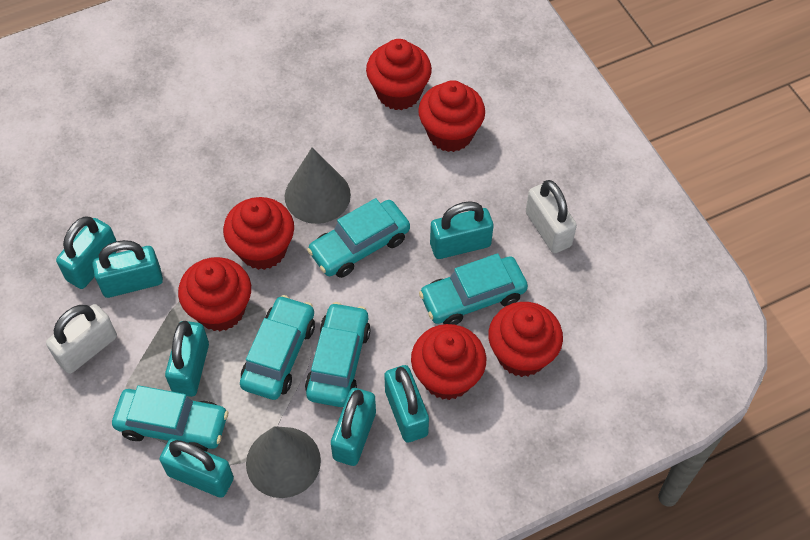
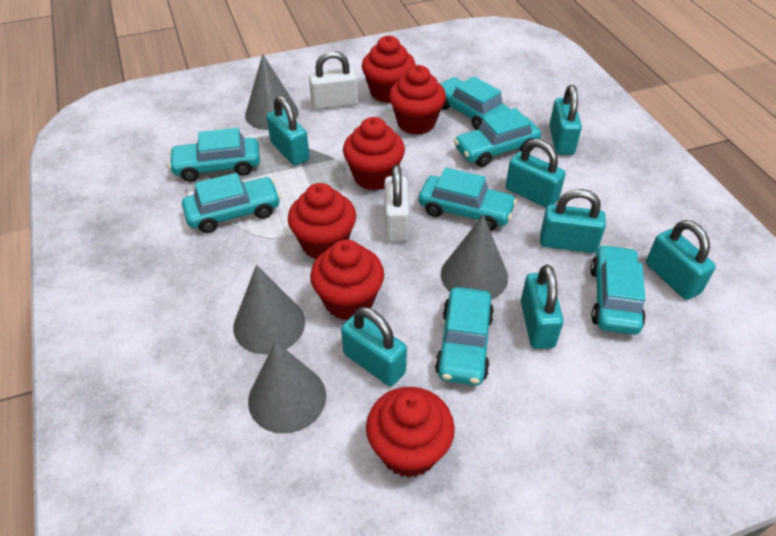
grey cone: [246,426,321,498] [285,148,351,224] = 2 -> [233,265,305,354] [245,54,299,130] [248,341,326,434] [441,215,508,300] = 4
turquoise car: [112,385,229,452] [240,295,315,400] [305,302,371,407] [307,198,410,278] [419,253,528,325] = 5 -> [168,128,260,182] [182,173,281,233] [419,167,517,231] [435,287,494,386] [441,76,510,130] [454,108,541,167] [590,244,646,335] = 7

